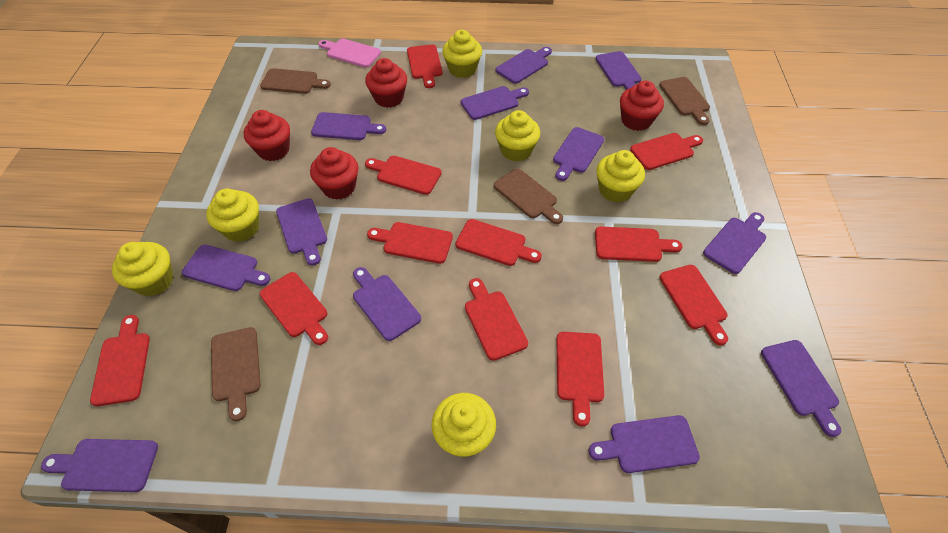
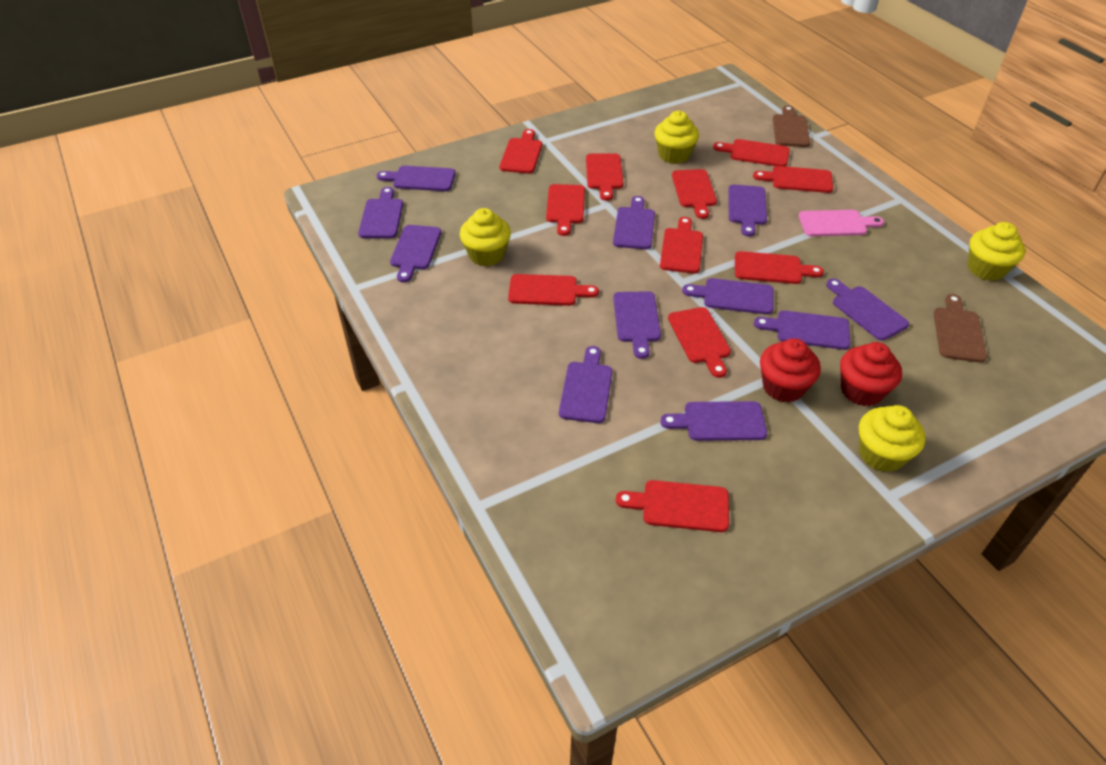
brown cutting board: [211,327,261,421] [260,68,331,94] [494,169,563,224] [659,77,710,125] = 4 -> [773,105,810,147] [934,294,987,363] = 2
purple cutting board: [41,439,158,492] [182,245,270,291] [276,198,327,266] [311,112,386,140] [353,267,421,341] [461,86,529,120] [496,47,552,84] [553,127,604,181] [589,415,700,473] [596,51,642,90] [703,212,766,274] [761,340,841,437] = 12 -> [358,187,403,239] [377,166,456,191] [390,225,441,283] [559,346,612,423] [613,196,655,250] [613,291,661,359] [660,401,767,441] [682,278,774,315] [728,185,767,237] [754,310,851,350] [826,279,909,341] = 11
red cupcake: [244,110,290,161] [310,147,358,200] [365,58,407,108] [620,81,664,131] = 4 -> [760,338,821,403] [840,342,902,406] = 2
yellow cupcake: [112,242,173,296] [206,188,259,242] [432,393,496,457] [442,30,482,78] [495,110,540,161] [597,150,645,202] = 6 -> [460,208,511,266] [654,111,699,164] [859,405,926,472] [968,222,1025,281] = 4

